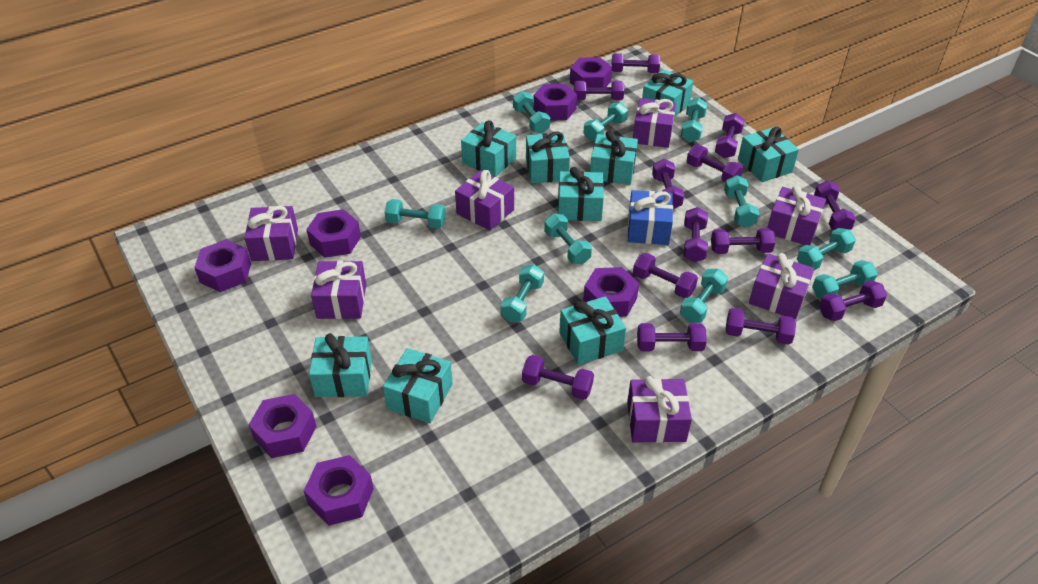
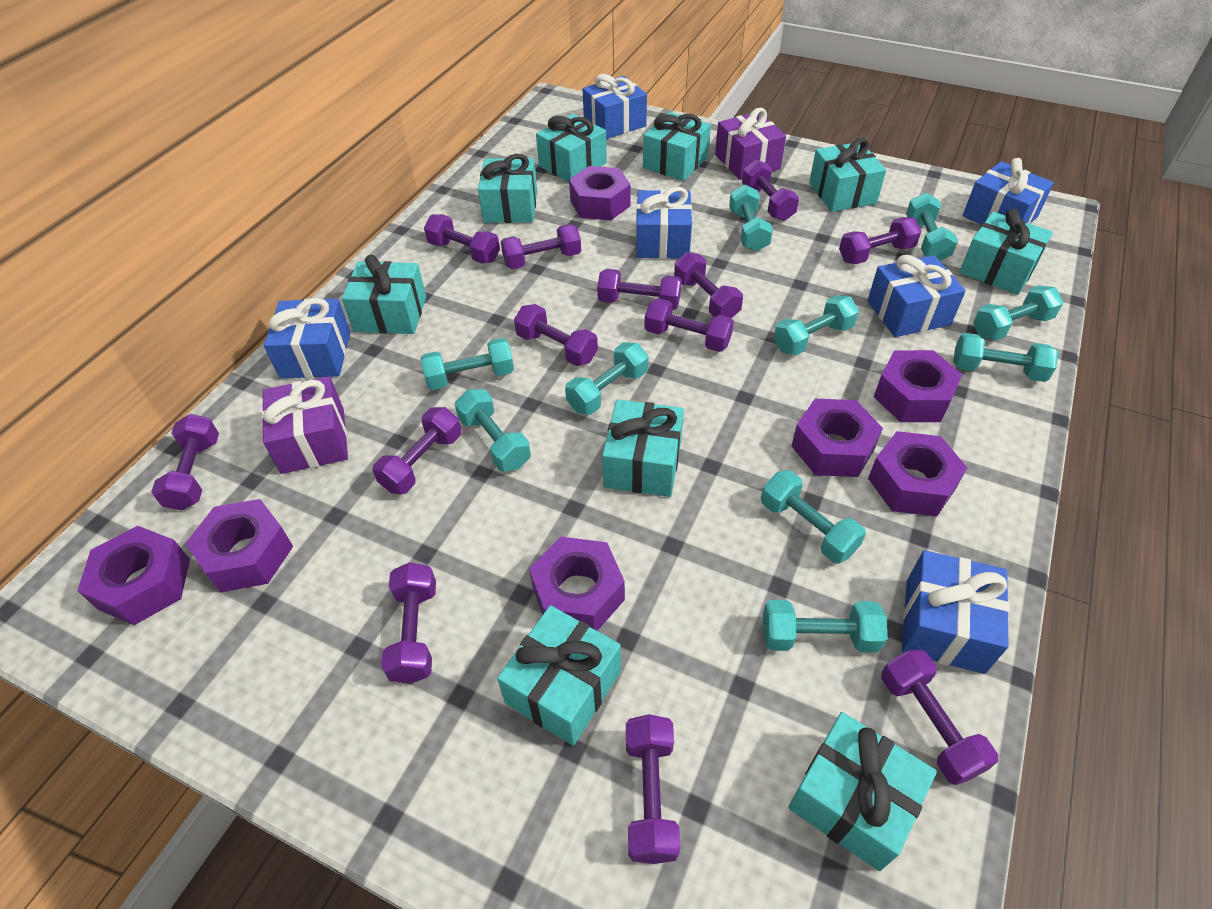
blue gift: [628,190,673,245] = 1 -> [264,298,351,379] [582,74,647,139] [636,187,692,259] [867,255,966,337] [902,550,1009,674] [962,158,1054,225] = 6
purple gift: [244,206,298,261] [311,260,366,319] [455,170,514,231] [627,376,692,443] [633,98,676,148] [749,253,814,319] [767,185,826,245] = 7 -> [262,376,348,474] [715,108,786,180] = 2

